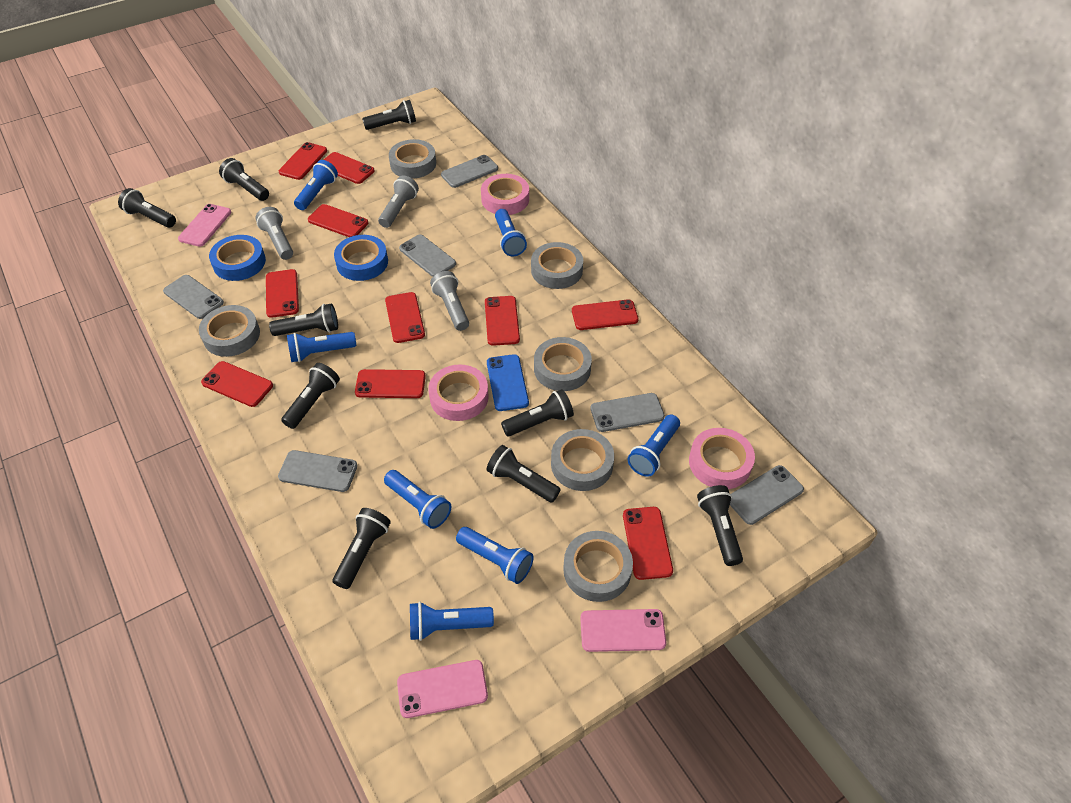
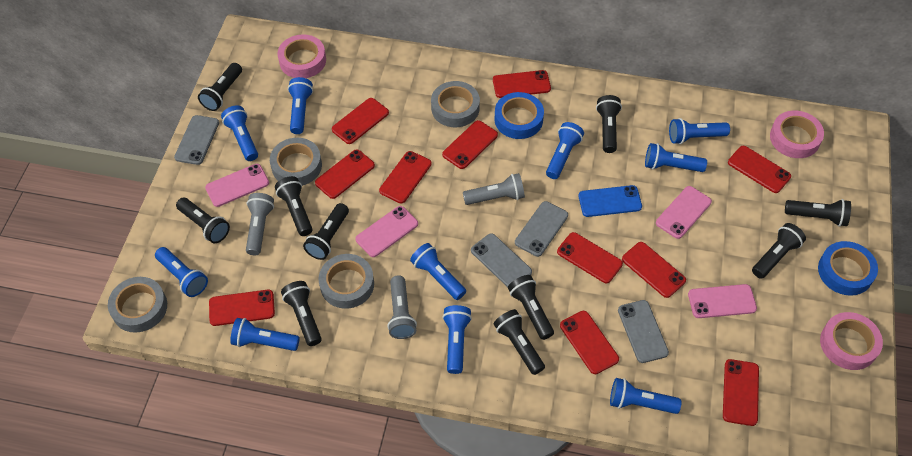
black flashlight: [118,188,176,228] [219,158,269,201] [269,303,338,336] [281,363,340,429] [333,508,391,589] [362,100,416,130] [486,445,561,503] [501,389,574,437] [697,485,743,566] = 9 -> [176,198,230,243] [198,63,242,111] [275,176,312,236] [281,281,322,346] [303,203,349,260] [493,309,545,375] [508,275,554,340] [596,95,622,153] [752,223,806,279] [785,199,851,227] = 10
blue flashlight: [287,332,356,362] [294,160,338,210] [384,470,451,529] [410,602,494,641] [456,527,534,584] [495,209,527,257] [628,414,680,477] = 7 -> [155,247,208,297] [221,105,258,161] [230,318,300,351] [288,77,313,134] [410,243,466,300] [443,305,472,374] [546,122,584,179] [610,378,681,414] [645,143,707,172] [669,118,730,144] = 10
grey phone: [163,275,224,319] [278,450,358,492] [399,235,456,277] [441,155,498,188] [591,393,665,432] [730,465,804,525] = 6 -> [174,115,219,165] [471,233,532,287] [515,201,568,257] [618,300,669,363] = 4
grey tape: [199,305,260,357] [389,139,436,179] [531,242,583,289] [534,337,592,391] [551,429,614,491] [563,531,633,602] = 6 -> [108,277,167,333] [270,138,322,186] [319,254,374,309] [431,81,480,127] = 4
pink phone: [178,204,231,247] [397,660,488,718] [580,609,666,652] = 3 -> [205,164,269,207] [355,206,418,257] [656,186,712,239] [688,284,757,318] = 4
red phone: [201,361,273,407] [266,269,299,318] [279,142,327,180] [308,204,368,237] [324,152,375,184] [355,369,426,398] [385,292,425,343] [485,296,520,346] [572,299,639,330] [623,507,673,580] = 10 -> [209,290,275,326] [315,149,375,199] [332,98,389,144] [379,151,432,203] [442,120,498,169] [493,70,551,98] [557,232,623,283] [560,311,619,374] [622,242,686,298] [723,359,759,426] [728,146,791,193] = 11

